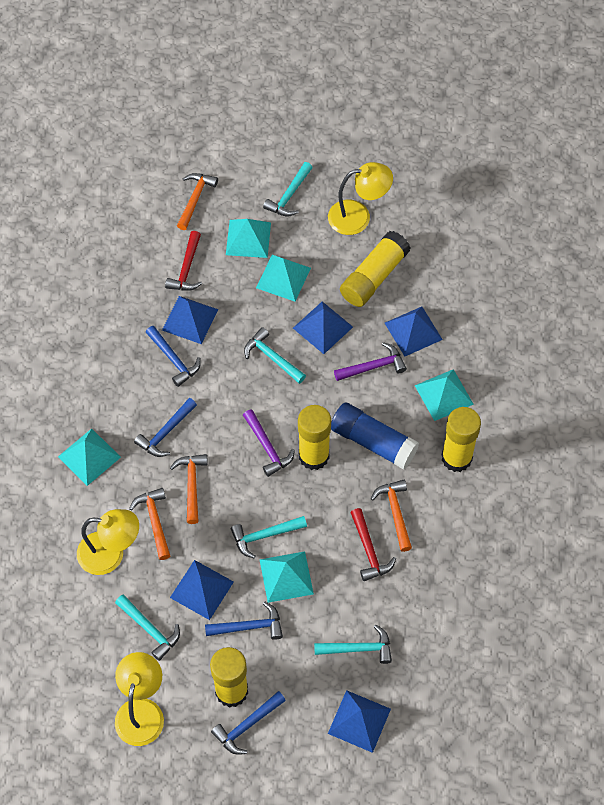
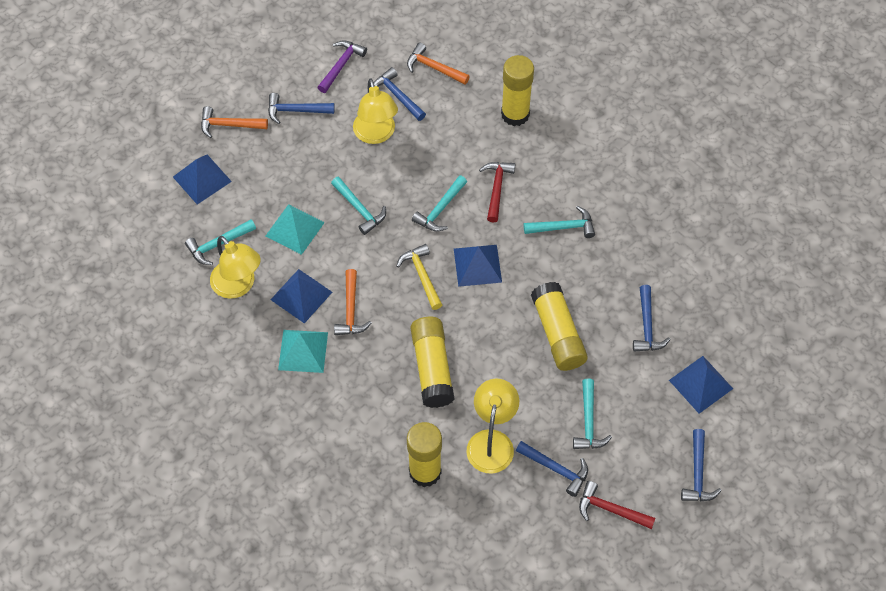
blue glue stick: [331,402,419,470] = 1 -> none = 0
blue hammer: [134,398,197,457] [146,326,201,387] [205,602,283,640] [211,691,286,755] = 4 -> [268,93,335,124] [374,67,426,121] [516,441,588,497] [633,285,670,352] [681,429,721,501] = 5
blue pyramid: [162,296,218,344] [170,560,234,620] [293,302,353,354] [328,690,391,753] [385,307,443,357] = 5 -> [173,155,232,204] [271,269,332,324] [454,245,502,287] [669,356,733,414] = 4
orange hammer: [129,488,170,560] [170,454,208,524] [177,173,218,230] [371,480,412,552] = 4 -> [201,106,268,138] [334,269,372,335] [407,43,470,84] = 3
purple hammer: [243,409,295,477] [334,342,407,381] = 2 -> [317,40,367,93] = 1
turquoise pyramid: [58,429,121,486] [226,219,271,258] [256,255,311,302] [260,551,314,603] [414,369,474,421] = 5 -> [266,204,325,255] [278,330,328,373] = 2
yellow hammer: none = 0 -> [397,244,442,310] = 1

